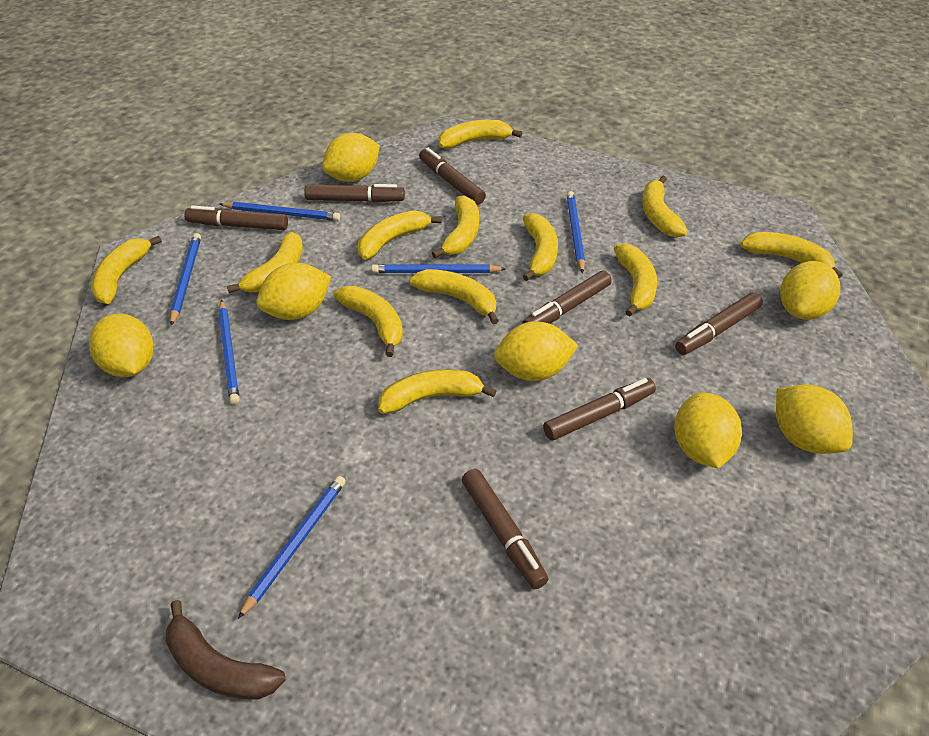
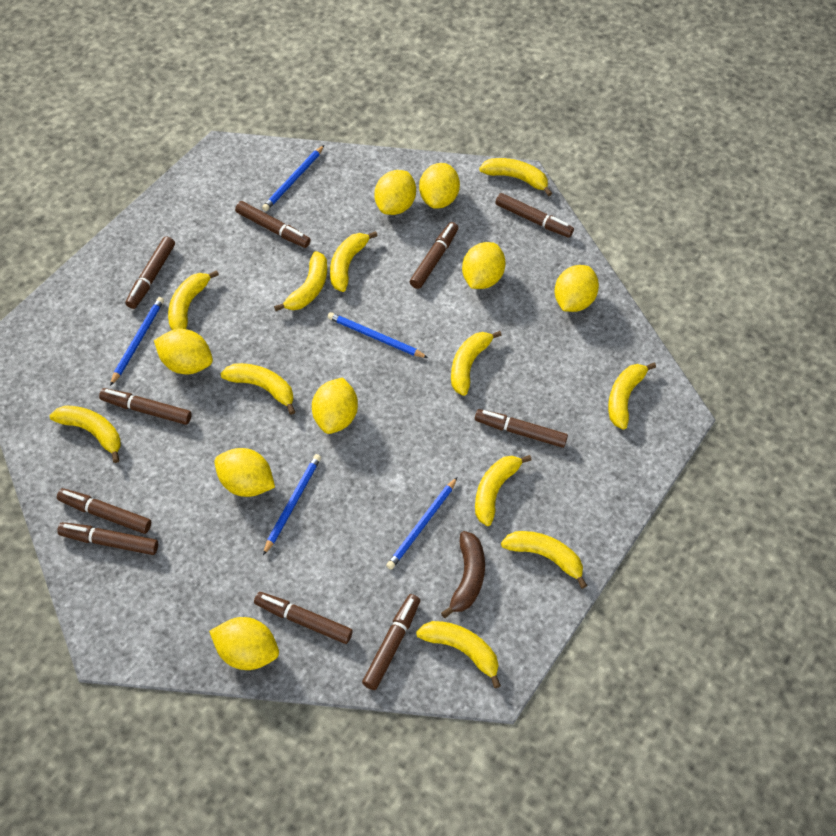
blue pencil: [170,233,201,326] [218,300,240,405] [220,202,340,221] [238,476,346,619] [371,264,506,273] [567,191,585,274] = 6 -> [110,297,164,386] [262,145,324,211] [263,454,321,555] [328,312,428,358] [386,477,457,570] = 5
brown marker: [184,205,288,230] [304,184,405,202] [419,148,486,205] [462,469,548,589] [522,271,612,324] [543,378,656,441] [675,292,763,355] = 7 -> [57,488,151,534] [57,522,158,555] [99,388,192,425] [125,236,175,309] [235,201,311,248] [254,592,353,644] [362,594,420,690] [410,222,458,289] [475,409,568,448] [495,193,574,238] = 10
yellow banana: [91,236,162,304] [227,232,303,293] [334,286,403,357] [358,210,442,260] [378,369,496,414] [410,269,499,324] [432,195,479,258] [439,120,522,149] [523,213,558,281] [614,243,657,317] [642,176,688,237] [740,232,842,278] = 12 -> [49,405,121,463] [168,270,219,330] [220,363,295,415] [274,251,327,311] [330,231,378,292] [416,621,501,688] [451,331,502,396] [475,455,531,526] [479,158,552,196] [501,531,587,589] [608,363,656,430] = 11
yellow lemon: [89,314,154,377] [256,263,331,320] [322,133,380,182] [494,321,578,381] [674,392,742,469] [776,385,853,454] [780,261,840,320] = 7 -> [154,329,213,374] [209,617,279,670] [214,448,275,497] [312,377,358,434] [374,170,416,215] [419,163,460,209] [462,242,506,289] [554,265,599,312] = 8

